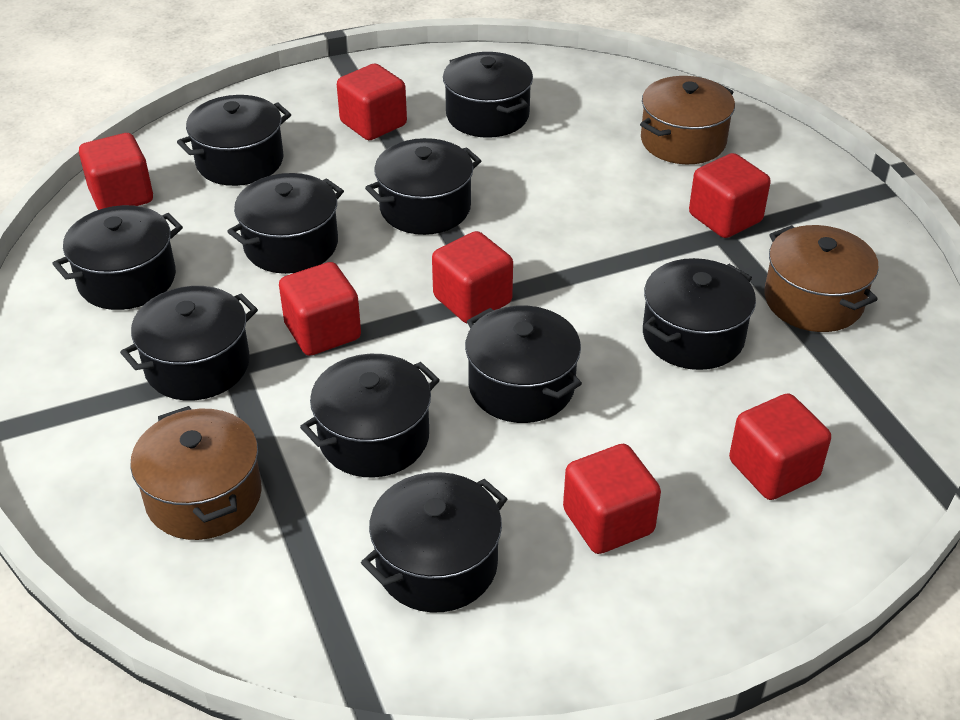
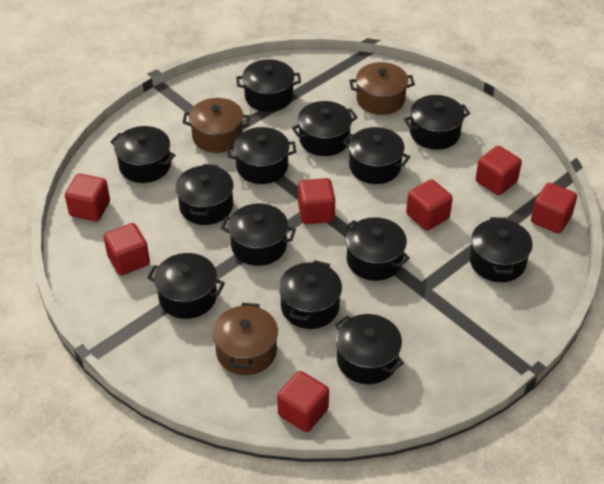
black pot: [52,205,183,310] [120,286,258,401] [177,95,291,186] [227,173,344,274] [300,354,440,477] [361,472,507,613] [365,138,481,235] [443,52,533,138] [465,306,582,423] [643,258,756,370] = 10 -> [110,126,175,183] [147,253,225,319] [175,164,234,225] [221,203,296,266] [227,127,296,184] [236,59,301,112] [279,260,342,329] [292,101,358,156] [334,314,404,384] [343,127,410,184] [343,217,410,281] [404,95,470,150] [470,217,533,282] = 13

